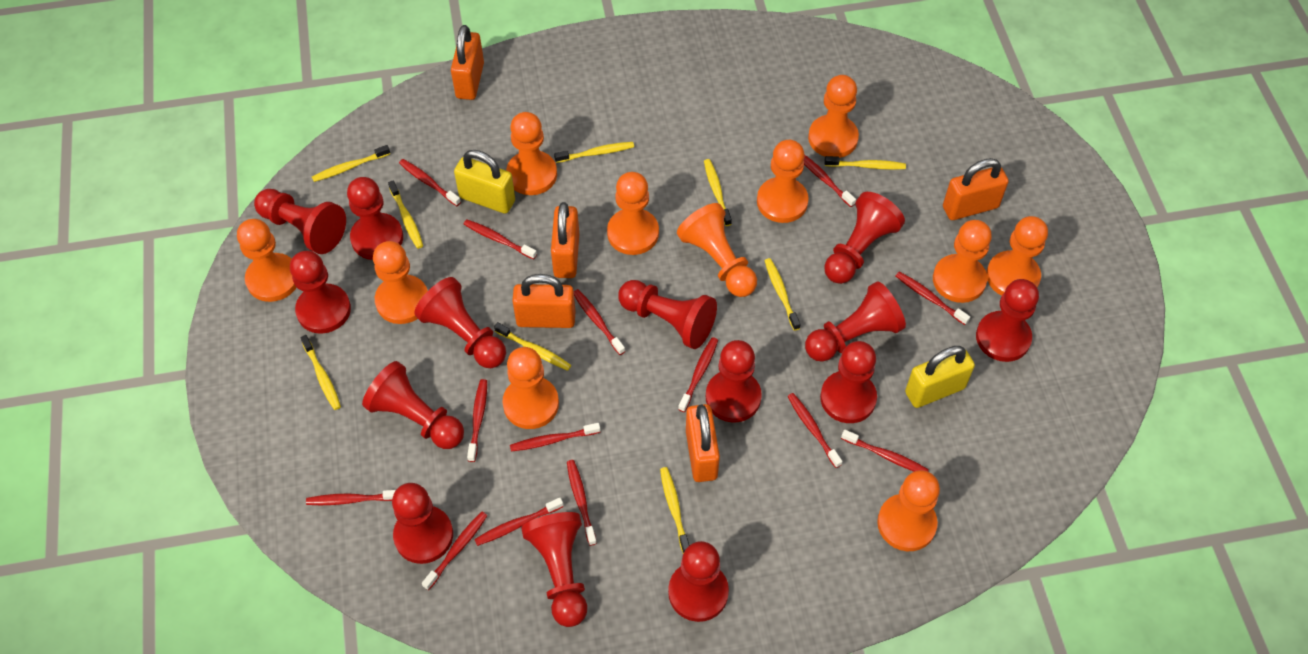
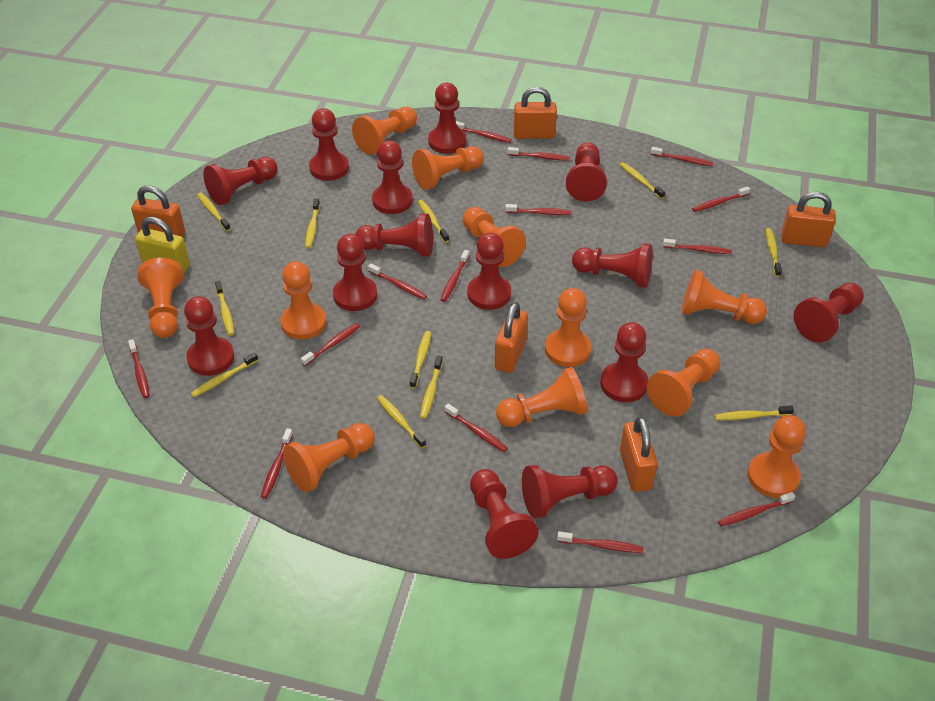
yellow padlock: [454,150,515,214] [905,346,975,408] = 2 -> [135,217,190,274] = 1
yellow toothbrush: [300,335,341,410] [312,145,390,182] [388,180,423,249] [494,322,571,371] [554,142,634,163] [660,467,690,553] [704,159,732,226] [765,258,801,331] [824,156,906,170] = 9 -> [191,352,258,397] [197,192,231,231] [215,281,234,336] [305,198,320,248] [377,395,426,448] [410,331,431,388] [418,200,449,242] [420,356,443,419] [620,162,665,199] [715,405,794,420] [766,228,782,277] = 11

